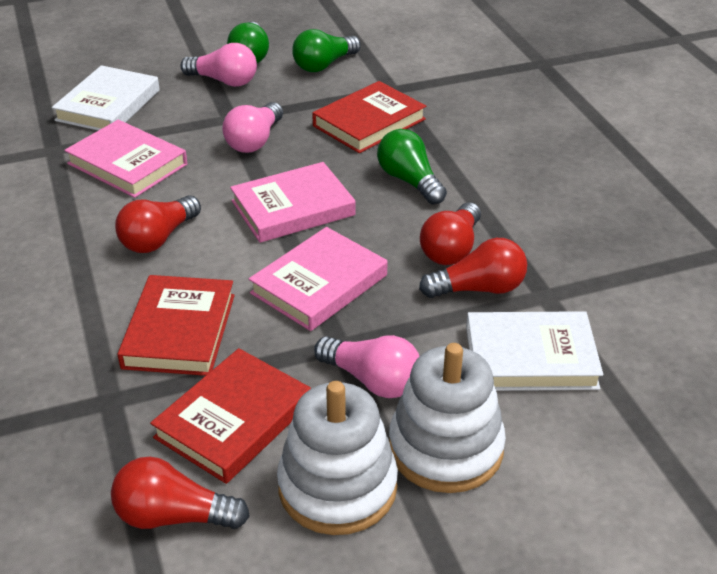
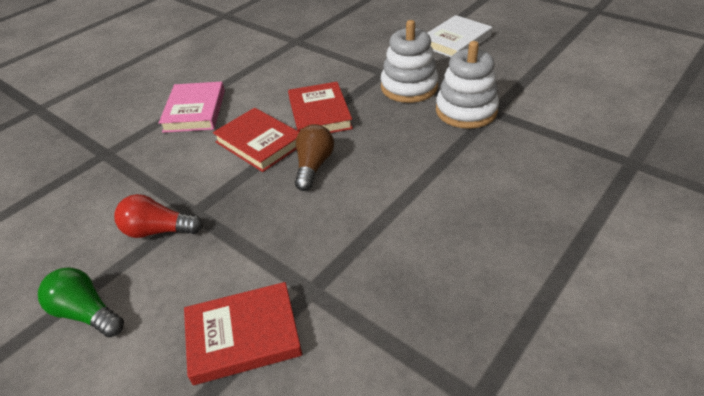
brown light bulb: none = 0 -> [295,124,334,191] = 1
green light bulb: [227,21,269,63] [292,29,361,72] [377,129,447,205] = 3 -> [38,267,124,337] = 1
pink book: [64,120,187,198] [230,162,356,243] [249,227,388,331] = 3 -> [159,81,225,133] = 1
pink light bulb: [180,43,257,87] [222,102,283,153] [314,335,419,398] = 3 -> none = 0
red light bulb: [111,457,250,529] [115,195,201,253] [419,238,527,298] [420,202,481,265] = 4 -> [114,194,203,238] = 1
white book: [52,65,160,130] [466,311,603,391] = 2 -> [427,15,492,57] = 1

